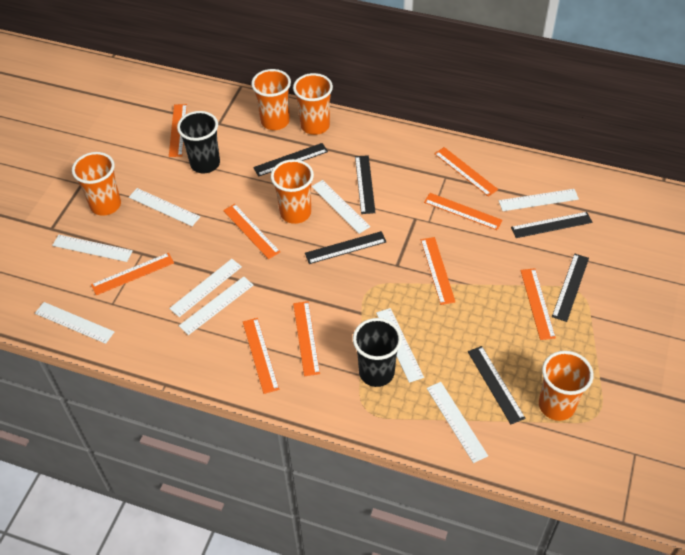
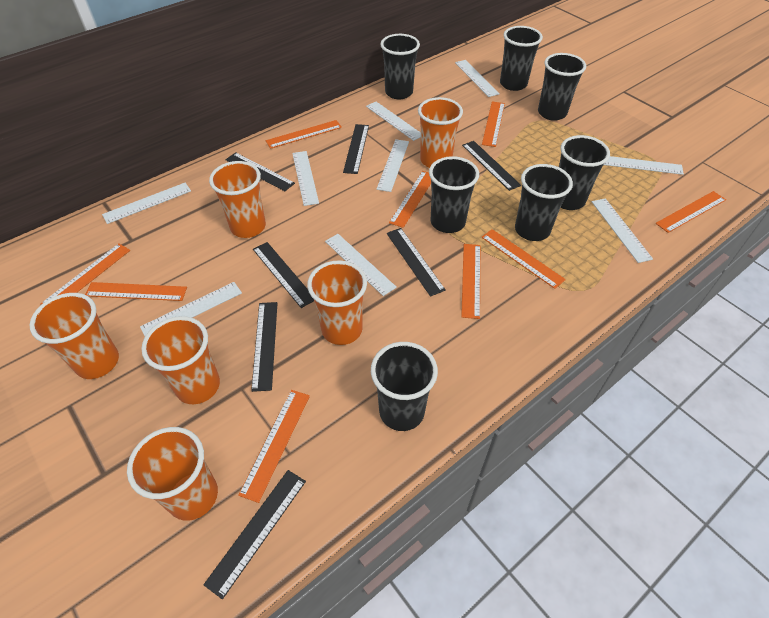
black cup: [177,111,220,173] [353,318,402,387] = 2 -> [371,342,438,431] [381,34,420,99] [429,156,479,233] [500,26,543,91] [515,164,573,241] [538,53,586,121] [559,135,610,210] = 7
black ruler: [253,143,328,177] [305,231,386,264] [355,155,376,214] [468,346,525,424] [511,212,592,238] [552,254,589,322] = 6 -> [203,470,306,599] [225,152,295,191] [251,302,277,392] [253,242,314,308] [343,124,369,174] [387,228,446,297] [462,141,521,191] = 7
orange cup: [72,152,121,216] [251,69,291,130] [271,159,314,224] [293,73,333,135] [539,351,594,421] = 5 -> [29,293,119,379] [127,427,218,521] [141,316,220,404] [209,161,266,238] [307,260,367,345] [418,97,463,168] = 6

